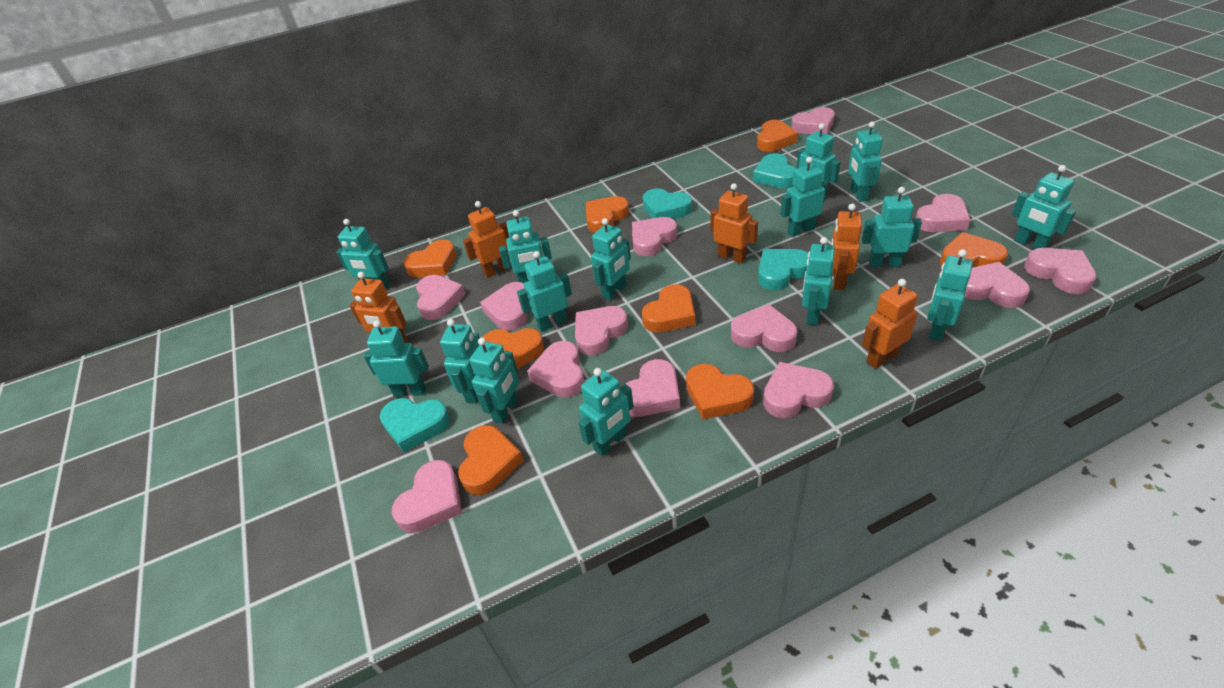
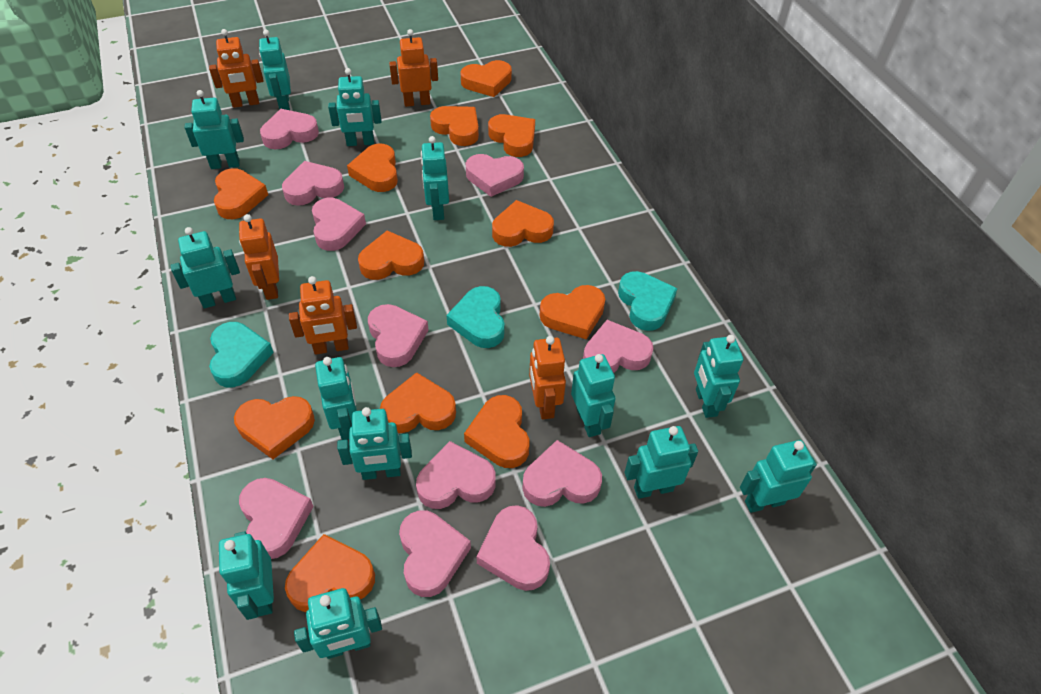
orange heart: [404,240,456,277] [458,425,524,495] [482,328,544,369] [586,196,629,233] [642,284,695,332] [686,364,754,419] [757,120,798,152] [940,232,1008,268] = 8 -> [214,168,268,219] [234,396,315,459] [285,534,375,612] [347,144,398,192] [358,230,424,280] [380,372,456,433] [430,106,479,146] [460,60,512,97] [464,395,529,468] [488,114,535,157] [492,200,554,247] [539,285,605,340] = 12
pink heart: [392,460,462,533] [416,275,466,320] [480,282,527,331] [527,341,585,398] [575,306,628,356] [626,359,680,417] [632,217,677,256] [731,304,797,352] [763,362,834,418] [791,107,835,134] [916,194,971,232] [965,262,1030,308] [1024,248,1097,294] = 13 -> [239,478,314,559] [260,109,319,149] [282,161,344,206] [312,198,366,251] [368,304,429,367] [399,510,471,597] [416,441,496,509] [466,154,524,197] [476,505,550,591] [522,440,602,507] [583,320,654,373] = 11
turquoise heart: [379,398,450,452] [643,189,692,219] [753,153,796,188] [758,249,808,290] = 4 -> [209,322,274,387] [446,286,505,348] [618,271,678,331] = 3
turquoise robot: [336,219,390,290] [364,320,429,397] [440,319,480,404] [469,338,519,424] [499,210,552,283] [517,251,572,332] [579,368,634,456] [591,218,631,300] [780,157,827,237] [797,124,840,198] [802,237,835,325] [848,122,882,202] [862,187,922,268] [927,249,973,341] [1012,165,1076,249] = 15 -> [170,227,240,308] [185,90,244,169] [219,531,274,620] [259,30,291,110] [294,588,382,659] [315,357,357,440] [328,68,381,146] [337,407,412,480] [421,136,449,220] [571,354,616,437] [625,426,698,499] [694,335,743,418] [740,440,817,513] = 13

